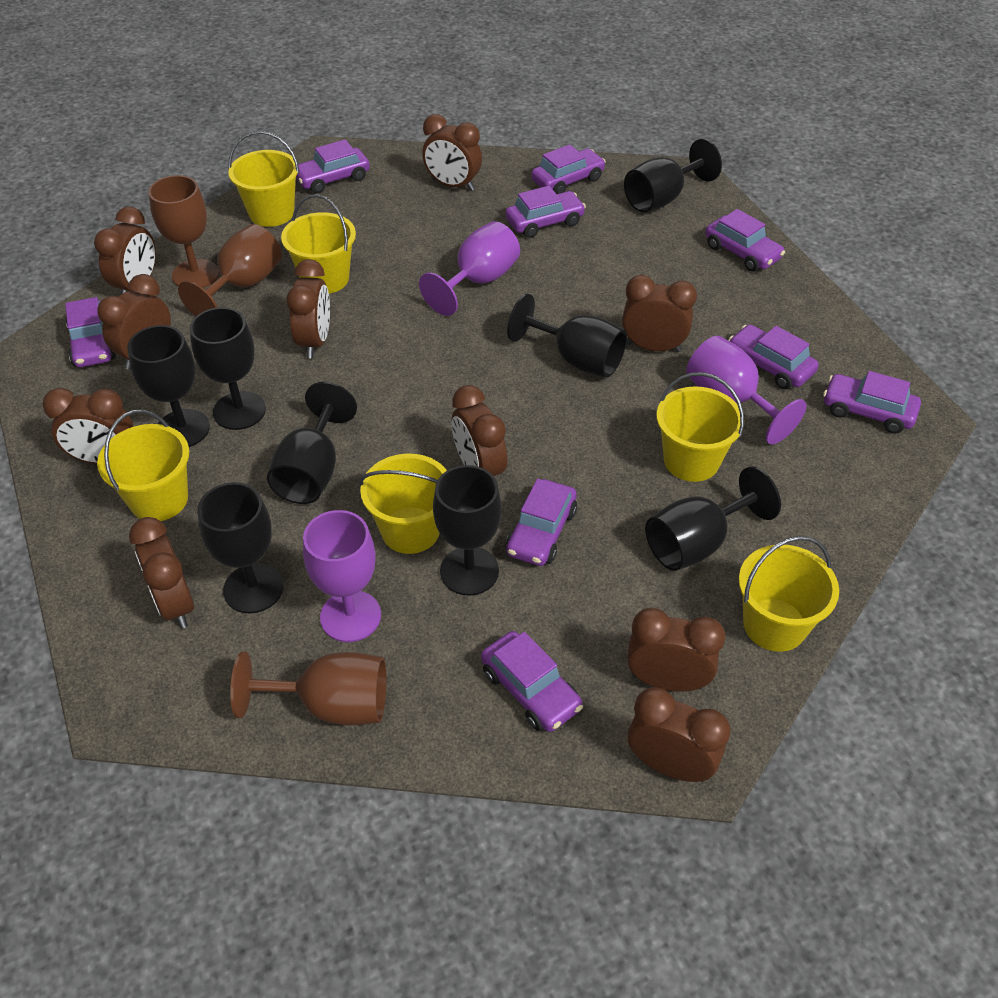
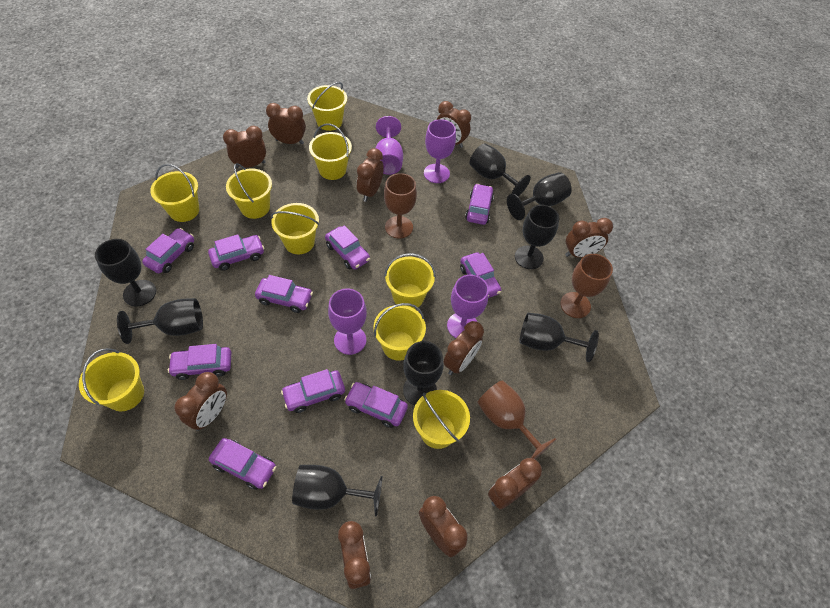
purple car: [65,297,116,367] [296,139,370,193] [481,631,583,732] [505,186,586,238] [506,479,577,566] [531,144,606,194] [705,209,785,272] [728,324,819,389] [823,371,921,434] = 9 -> [142,228,194,274] [168,344,231,380] [208,234,264,271] [209,438,276,490] [255,275,313,313] [281,369,345,413] [325,225,370,270] [344,382,408,428] [460,252,501,298] [465,184,494,225] = 10
purple goblet: [303,510,381,642] [419,221,520,316] [686,336,807,444] = 3 -> [328,289,367,355] [376,116,403,175] [424,119,456,183] [447,275,489,338] = 4
yellow bucket: [97,410,189,521] [228,131,299,227] [281,194,356,294] [359,454,447,554] [657,372,744,482] [739,536,839,652] = 6 -> [79,348,144,411] [150,164,199,222] [226,163,272,219] [271,203,319,254] [307,82,347,131] [309,124,352,180] [373,303,426,361] [384,253,436,309] [413,390,470,449] = 9

